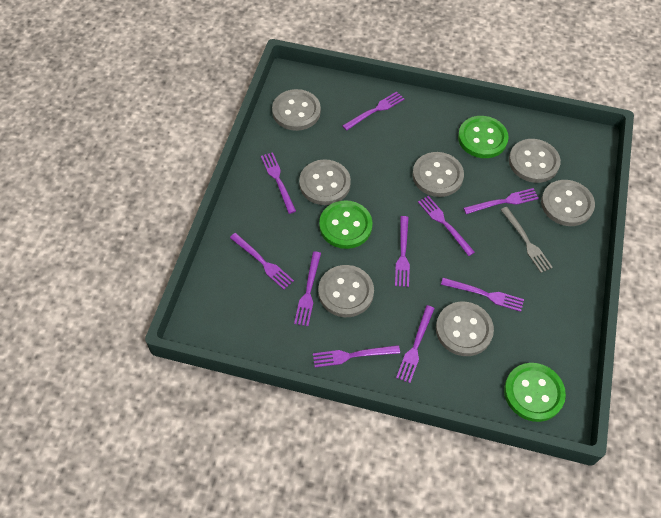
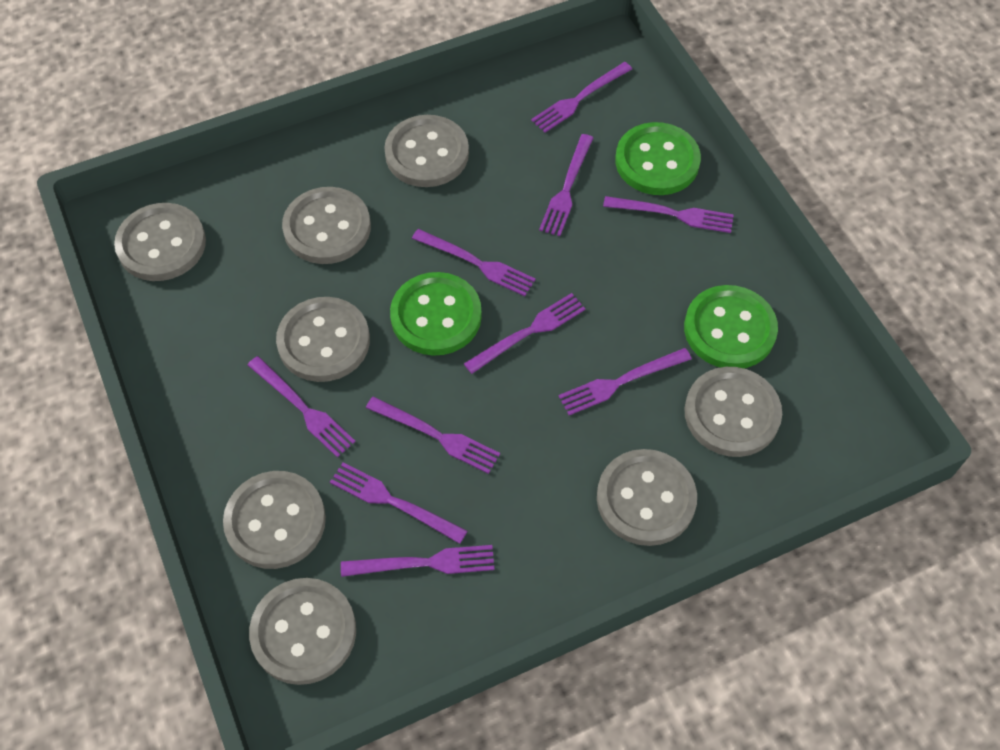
grey button: [272,89,321,131] [299,160,351,205] [318,265,374,317] [412,152,464,197] [436,302,494,356] [509,139,561,183] [541,180,595,226] = 7 -> [114,203,206,281] [223,471,326,569] [249,578,356,685] [276,297,370,382] [282,187,371,264] [384,115,469,187] [597,449,697,546] [685,367,782,457] = 8
grey fork: [501,207,553,273] = 1 -> none = 0

